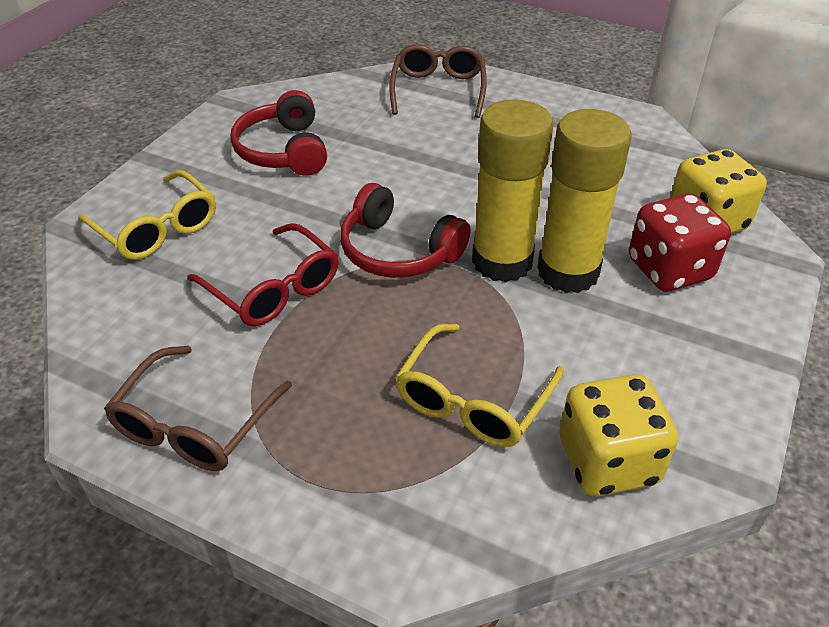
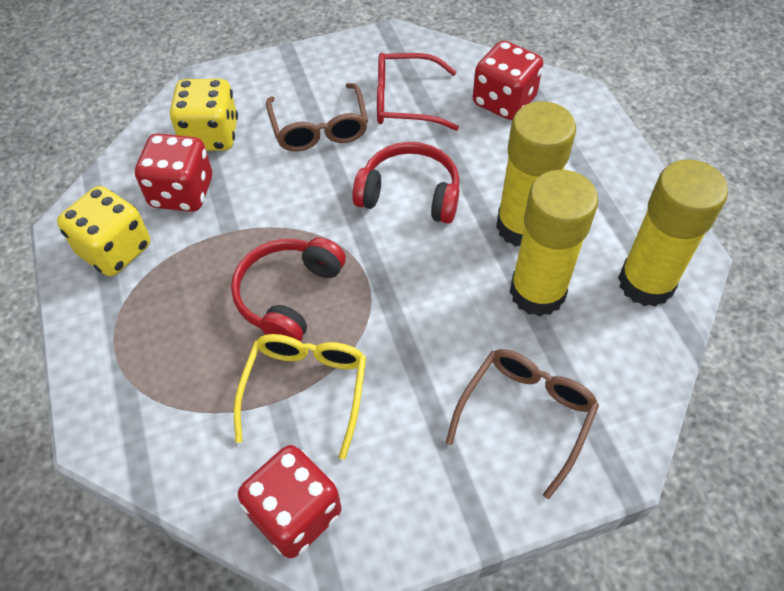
red dice: [629,193,731,292] = 1 -> [135,134,212,212] [238,445,341,558] [473,41,543,120] = 3
yellow glasses: [78,170,216,260] [395,324,564,447] = 2 -> [234,334,366,459] = 1
yellow glue stick: [472,99,553,282] [537,109,632,293] = 2 -> [496,101,576,247] [510,170,598,317] [618,160,728,307] = 3

